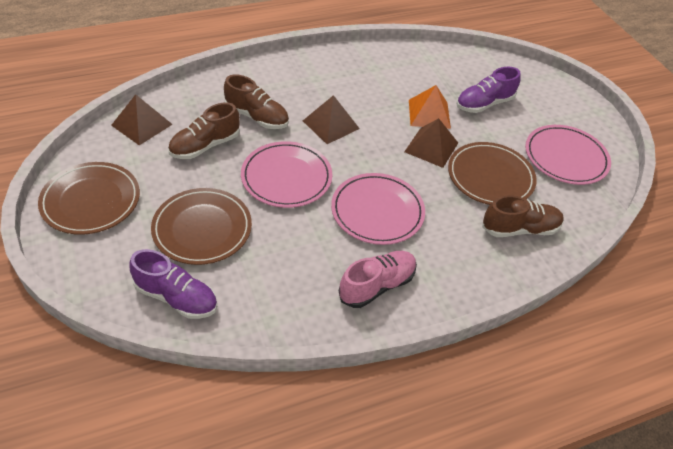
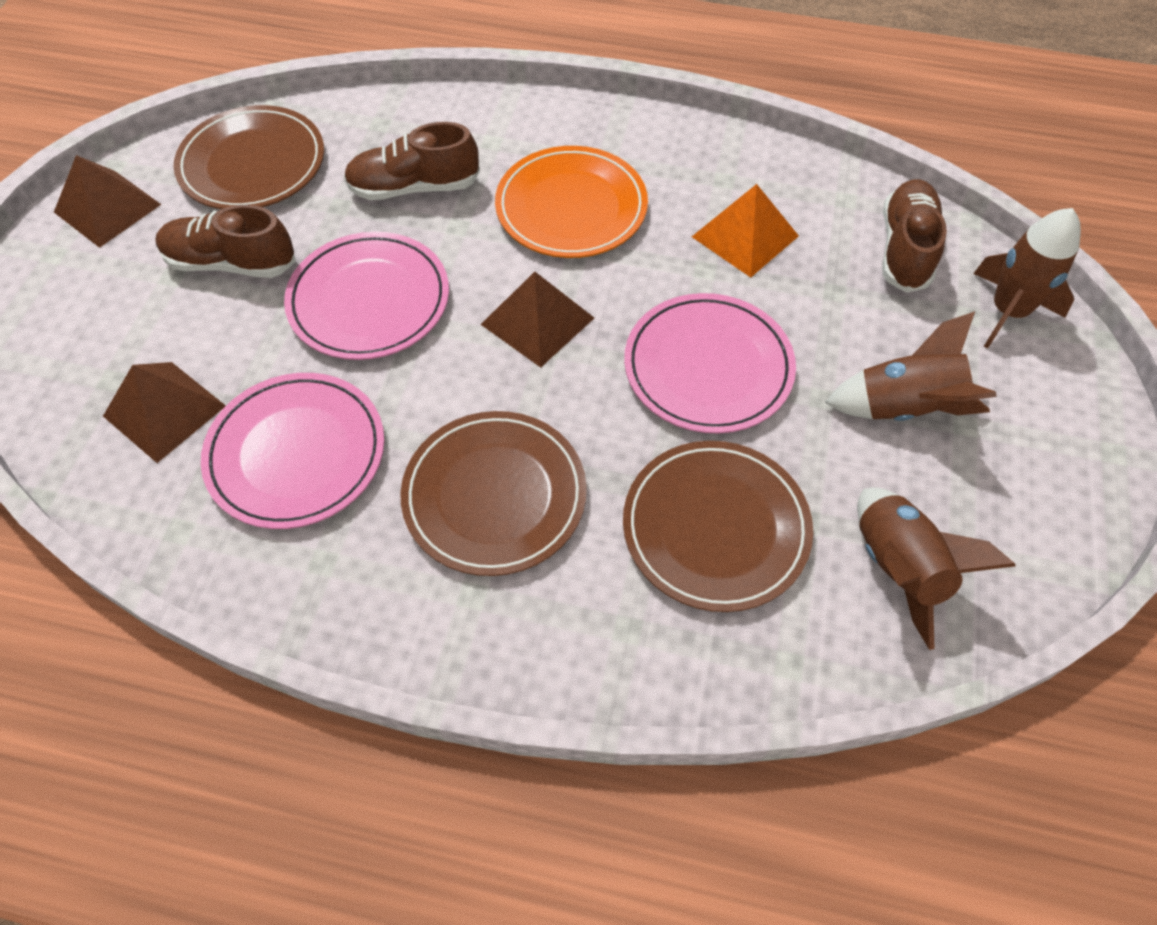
brown rocket: none = 0 -> [825,311,997,421] [857,487,1016,650] [973,208,1081,349] = 3
orange plate: none = 0 -> [495,146,648,258] = 1
pink shoe: [339,251,417,308] = 1 -> none = 0
purple shoe: [130,249,217,319] [456,67,521,113] = 2 -> none = 0

